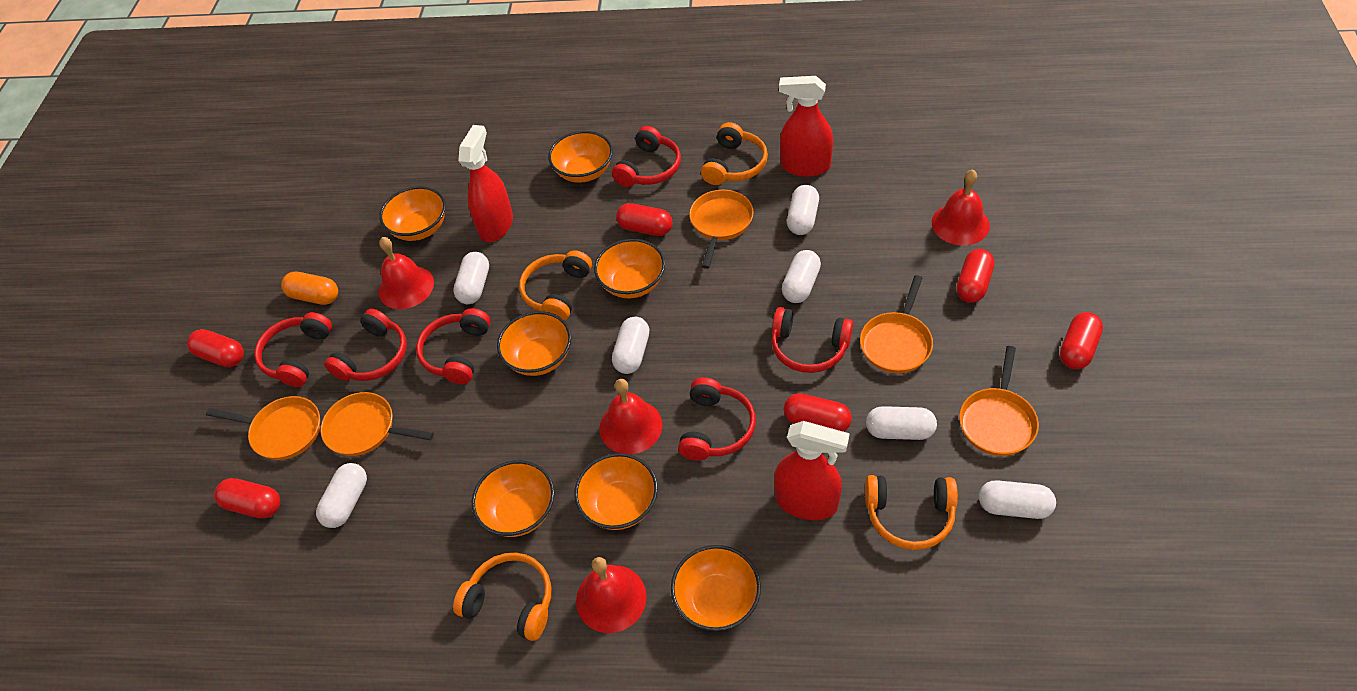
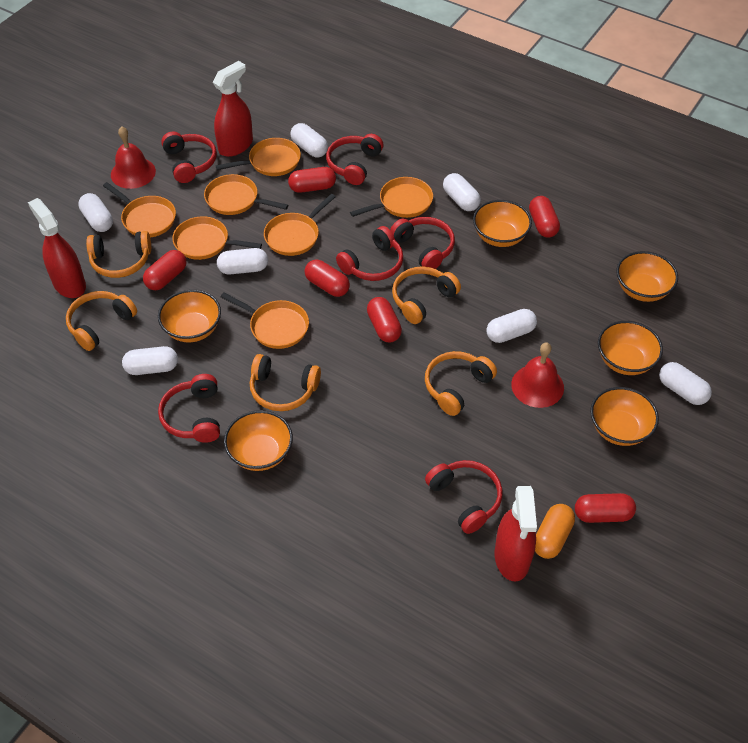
orange bowl: [379,186,446,241] [472,460,554,537] [497,311,571,376] [548,131,613,183] [574,453,658,530] [594,239,665,298] [671,545,761,631] = 7 -> [158,290,221,342] [224,410,293,471] [473,200,532,247] [590,387,659,446] [598,321,663,375] [616,251,678,302] = 6
orange headphones: [453,552,551,641] [519,250,592,321] [701,122,768,185] [865,475,958,550] = 4 -> [66,291,137,351] [86,231,151,278] [250,354,321,411] [392,266,461,324] [425,351,497,416] = 5
orange pan: [206,396,320,460] [320,392,434,456] [689,190,754,269] [860,275,933,373] [959,346,1039,456] = 5 -> [103,182,176,237] [172,216,262,260] [204,174,288,215] [216,138,301,176] [221,293,309,349] [264,194,336,256] [350,177,433,218] = 7
red bell: [378,237,434,309] [576,557,647,633] [599,379,662,454] [932,169,990,245] = 4 -> [111,126,156,189] [511,343,564,408] = 2

